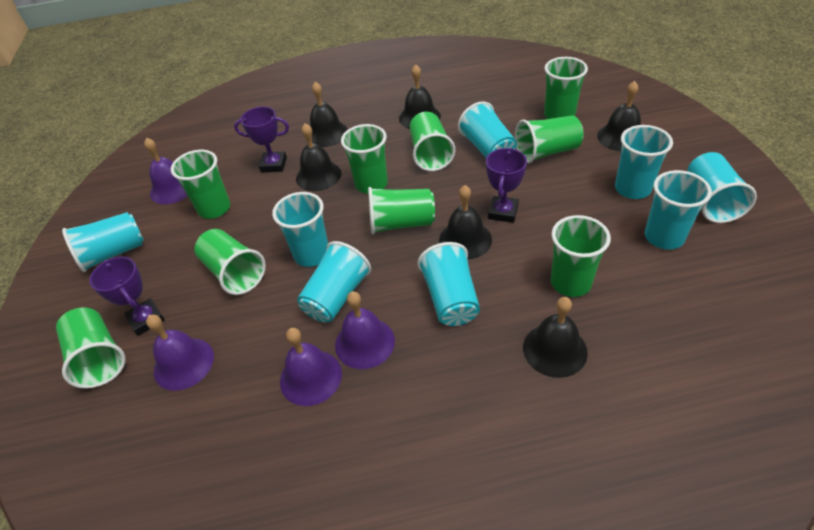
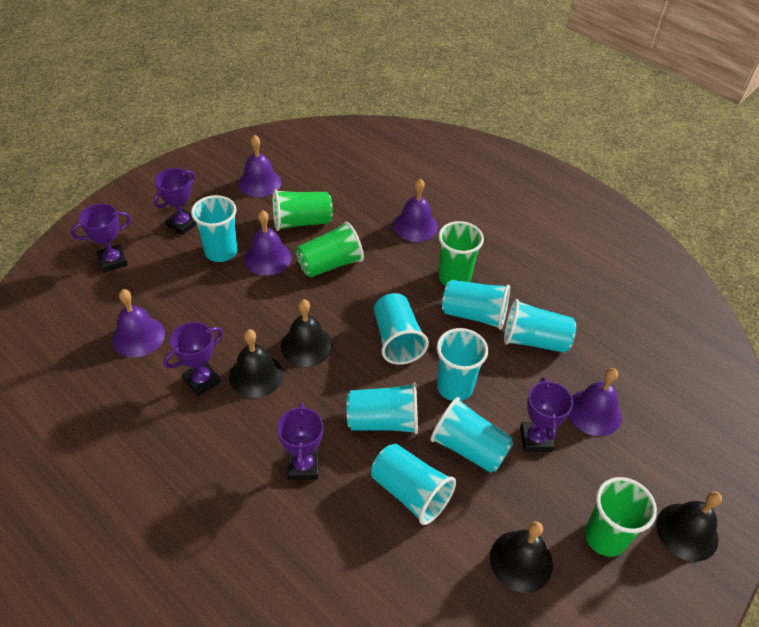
black bell: [296,123,341,191] [310,82,348,147] [399,64,441,129] [439,185,492,260] [523,297,588,378] [597,81,641,151] = 6 -> [229,329,283,398] [281,299,332,367] [490,521,553,592] [656,491,722,562] = 4
green cup: [56,308,126,389] [171,150,230,219] [194,229,266,295] [341,124,388,194] [368,187,435,234] [409,112,455,171] [515,115,584,163] [544,57,588,119] [551,215,611,297] = 9 -> [273,189,333,231] [296,222,364,278] [438,221,484,286] [585,477,657,557] = 4
purple bell: [144,138,188,204] [146,315,214,391] [280,328,342,406] [335,291,395,369] = 4 -> [112,289,165,357] [238,135,281,197] [244,210,291,275] [393,178,438,242] [568,368,622,436] = 5
purple trophy: [89,257,165,336] [234,107,289,173] [486,148,527,223] = 3 -> [71,204,131,272] [154,168,197,235] [164,322,223,396] [277,403,323,480] [520,377,573,452] = 5

